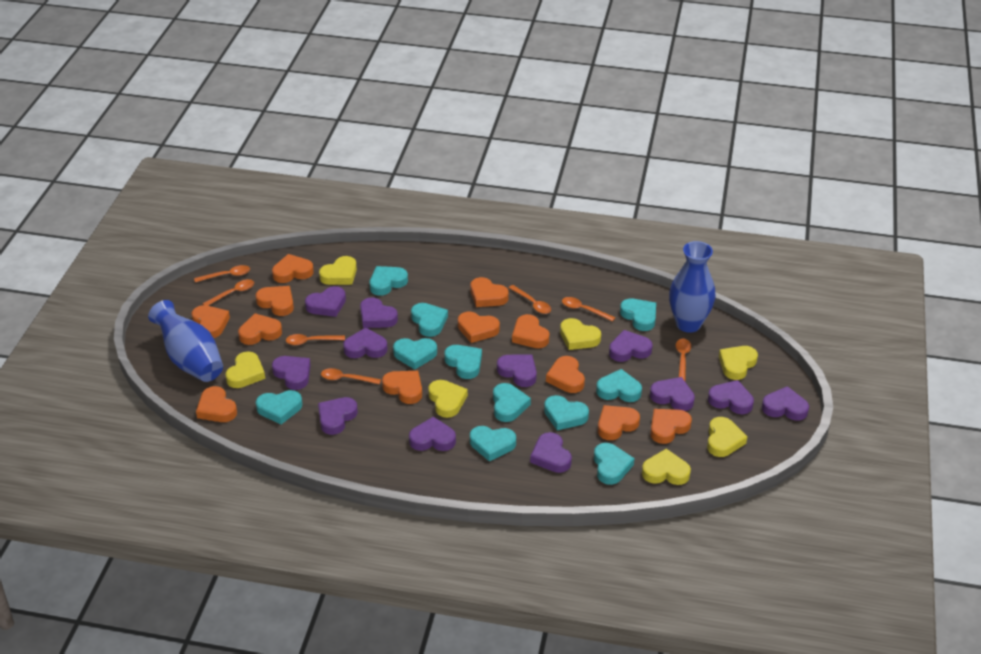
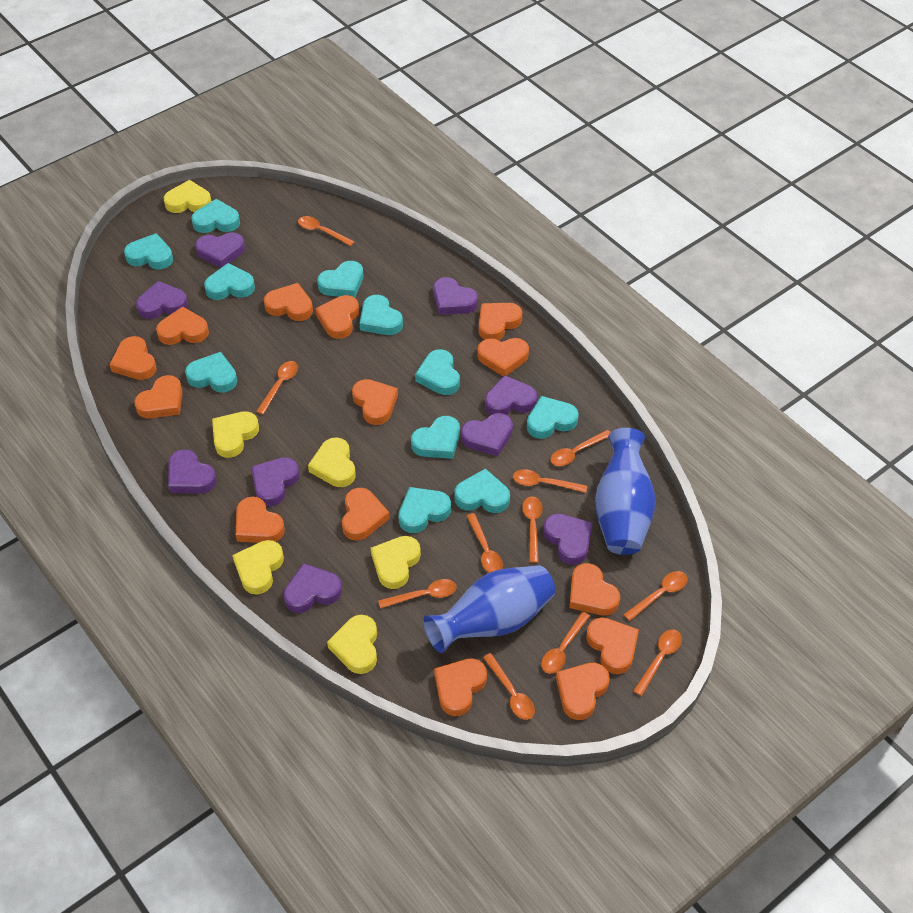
orange heart: [191,305,230,338] [196,386,237,422] [238,313,282,345] [255,286,294,316] [272,254,314,283] [382,371,422,404] [458,311,500,343] [471,277,509,307] [512,314,549,348] [546,356,585,393] [598,405,640,440] [650,409,692,444] = 12 -> [109,336,157,380] [134,375,183,418] [156,306,209,345] [236,496,285,543] [264,283,313,321] [315,295,359,339] [342,488,390,541] [352,379,398,425] [434,658,487,716] [477,338,529,376] [479,303,523,340] [556,663,610,720] [569,563,620,615] [586,617,639,674] = 14
orange spoon: [194,265,250,282] [202,279,254,306] [286,334,345,345] [321,368,381,384] [509,285,551,314] [562,297,616,322] [675,339,691,382] = 7 -> [256,361,298,415] [298,216,355,246] [378,579,457,609] [467,513,503,573] [483,653,535,720] [513,469,587,493] [522,496,543,563] [541,612,590,674] [551,430,610,466] [623,571,688,621] [633,629,682,696] = 11
purple heart: [272,356,311,390] [305,286,346,317] [318,397,358,435] [343,328,388,358] [360,297,398,328] [409,417,456,451] [497,355,537,387] [530,432,572,473] [609,330,653,362] [650,377,695,411] [708,380,754,414] [762,386,809,420] = 12 -> [136,281,188,319] [168,449,217,494] [195,233,245,268] [251,457,300,506] [284,563,342,613] [433,277,478,315] [461,413,513,457] [485,375,537,415] [543,513,593,565] = 9
yellow heart: [225,351,265,388] [319,256,357,285] [428,380,468,418] [560,318,601,350] [642,449,691,485] [707,417,747,457] [719,346,758,380] = 7 -> [164,180,211,213] [212,411,259,458] [232,540,284,594] [308,437,356,487] [327,615,377,674] [371,536,421,589] = 6

